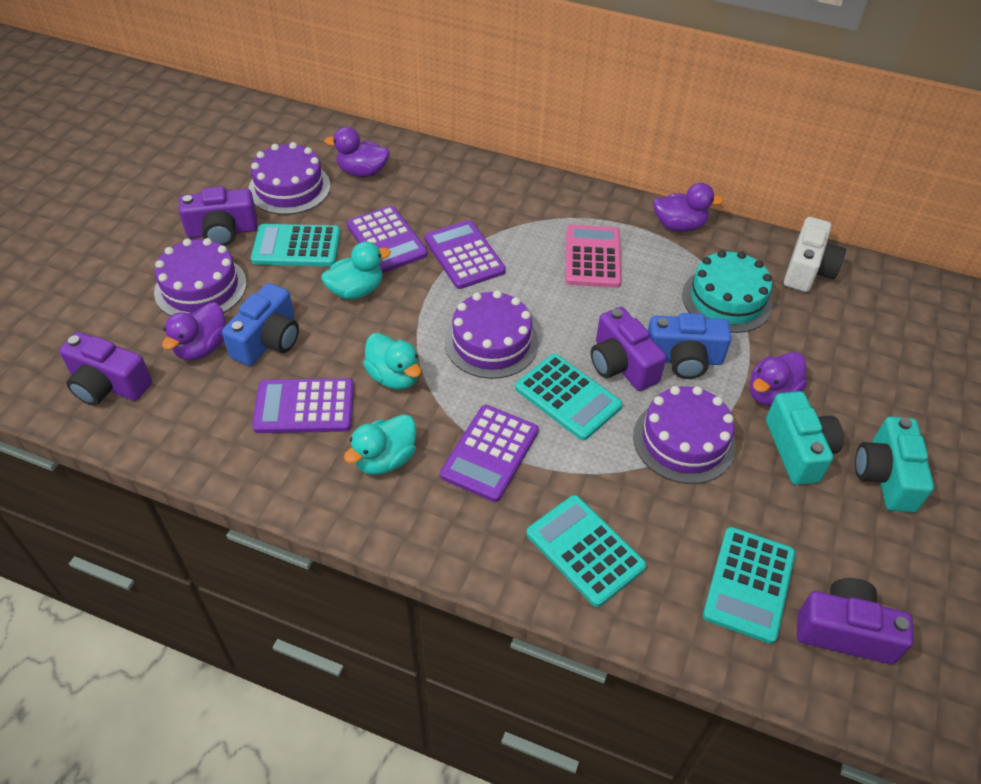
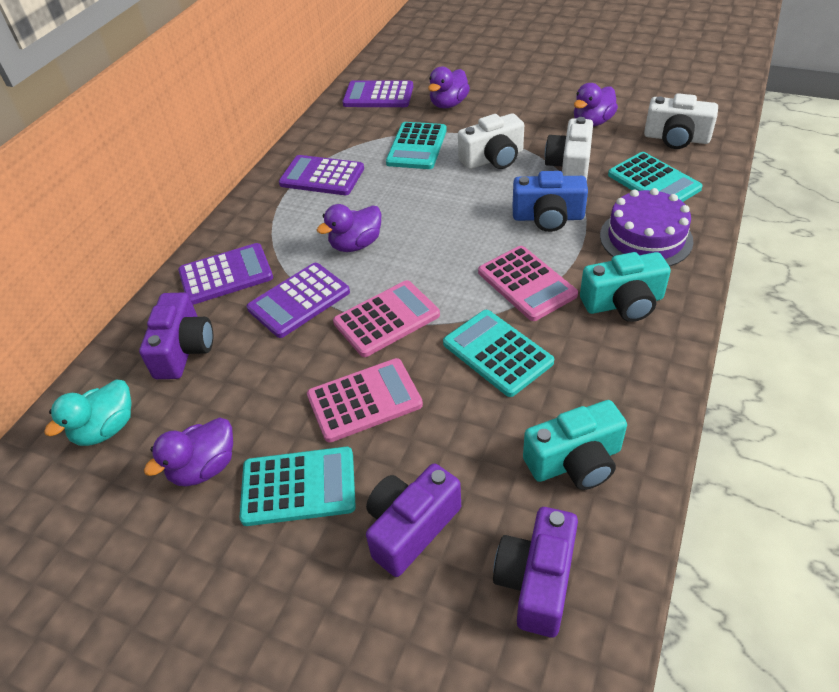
blue camera: [222,283,299,366] [648,313,732,379] = 2 -> [513,171,588,232] = 1
pink calculator: [565,225,621,288] = 1 -> [307,358,423,442] [333,280,440,357] [478,246,578,321] = 3
purple cake: [154,238,247,316] [248,142,331,215] [445,290,539,379] [633,386,736,484] = 4 -> [600,188,693,267] = 1
purple camera: [59,332,152,406] [179,186,257,246] [591,307,666,391] [797,578,914,664] = 4 -> [139,292,213,379] [366,464,461,577] [493,507,578,637] = 3
turquoise cake: [682,250,773,333] = 1 -> none = 0
turquoise duck: [321,242,391,300] [344,414,416,475] [363,333,421,390] = 3 -> [44,379,132,446] = 1
white camera: [784,217,846,292] = 1 -> [458,113,524,169] [545,117,593,180] [644,93,718,149] = 3

